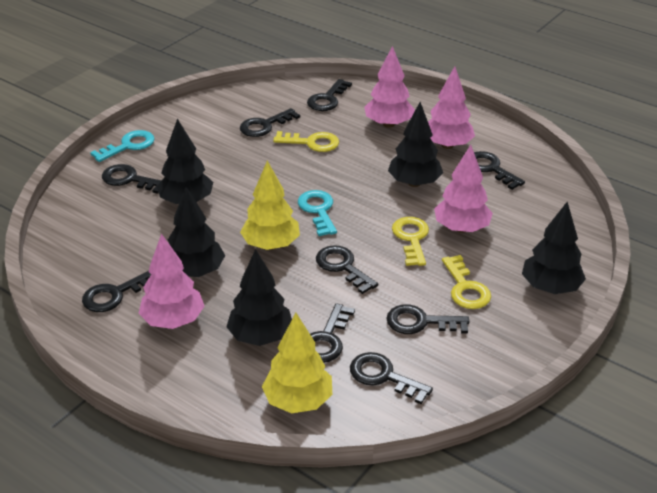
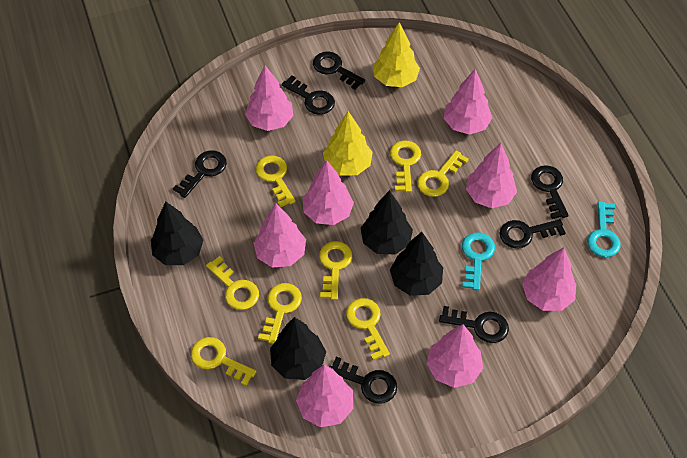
black key: [82,271,151,312] [102,164,162,194] [240,108,300,137] [307,79,352,111] [310,303,355,363] [316,245,378,294] [350,352,433,404] [386,304,469,334] [474,151,525,190] = 9 -> [173,150,227,198] [282,75,335,115] [313,51,365,90] [330,357,397,403] [439,306,509,343] [500,219,565,248] [531,165,569,219] = 7
black tree: [157,119,213,204] [168,187,225,277] [226,249,292,346] [388,102,443,187] [522,202,586,294] = 5 -> [151,202,204,265] [270,317,326,380] [361,190,413,255] [390,232,443,296] = 4
pink tree: [138,234,205,329] [364,46,415,128] [428,66,475,149] [434,145,493,233] = 4 -> [245,66,293,131] [253,203,306,267] [296,365,353,427] [303,160,354,225] [427,324,483,388] [444,69,492,135] [466,143,517,208] [522,247,576,311] = 8
yellow key: [273,131,339,152] [392,217,429,266] [442,255,491,309] = 3 -> [191,337,257,386] [206,256,259,310] [255,156,296,207] [258,283,302,344] [319,241,352,300] [346,298,390,360] [390,140,421,192] [417,151,469,197] = 8

